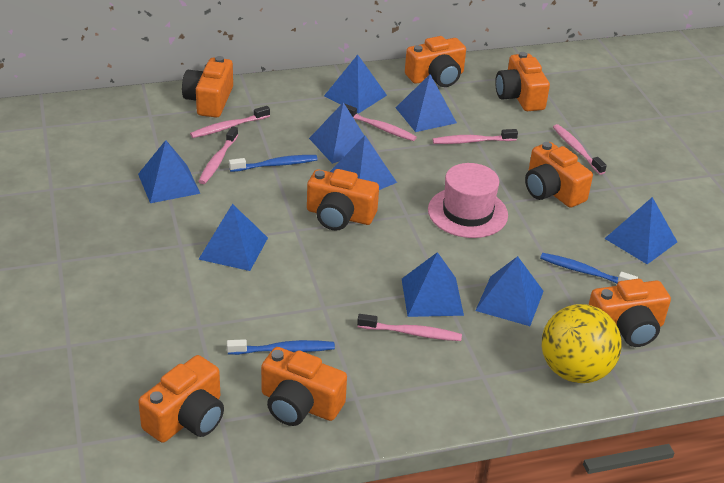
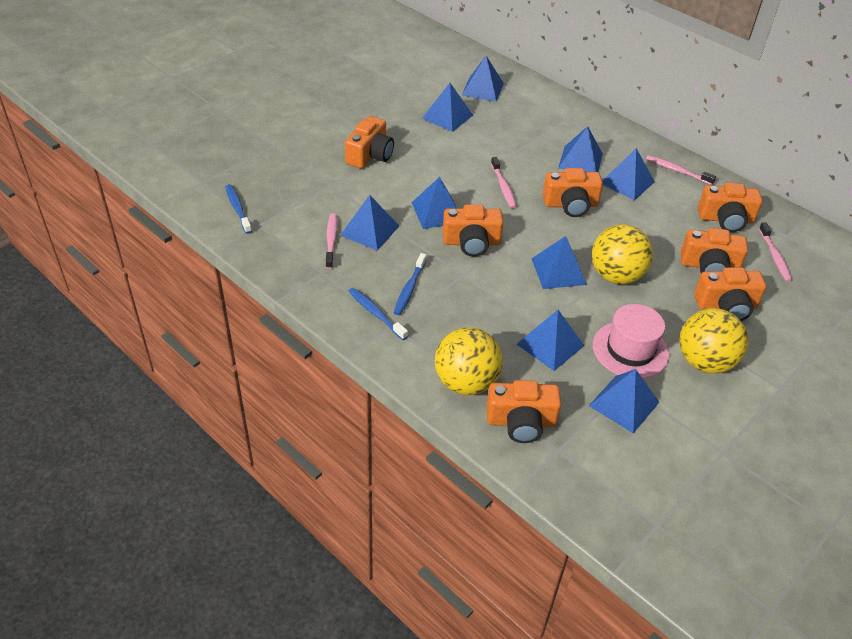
orange camera: [138,355,224,443] [182,56,233,118] [261,347,347,426] [307,169,379,231] [405,36,466,87] [495,52,550,111] [525,142,593,208] [589,279,671,347] = 8 -> [345,116,394,169] [443,205,504,257] [486,380,561,443] [542,168,603,217] [681,228,748,273] [694,267,767,321] [698,182,762,232] = 7
pink toothbrush: [190,106,270,138] [198,126,238,184] [345,104,417,141] [357,314,462,341] [433,129,518,144] [553,124,607,175] = 6 -> [325,213,338,269] [491,157,517,209] [646,155,716,185] [759,223,792,282] = 4
yellow ball: [542,304,622,383] = 1 -> [435,327,503,395] [592,224,653,284] [679,308,748,374] = 3

